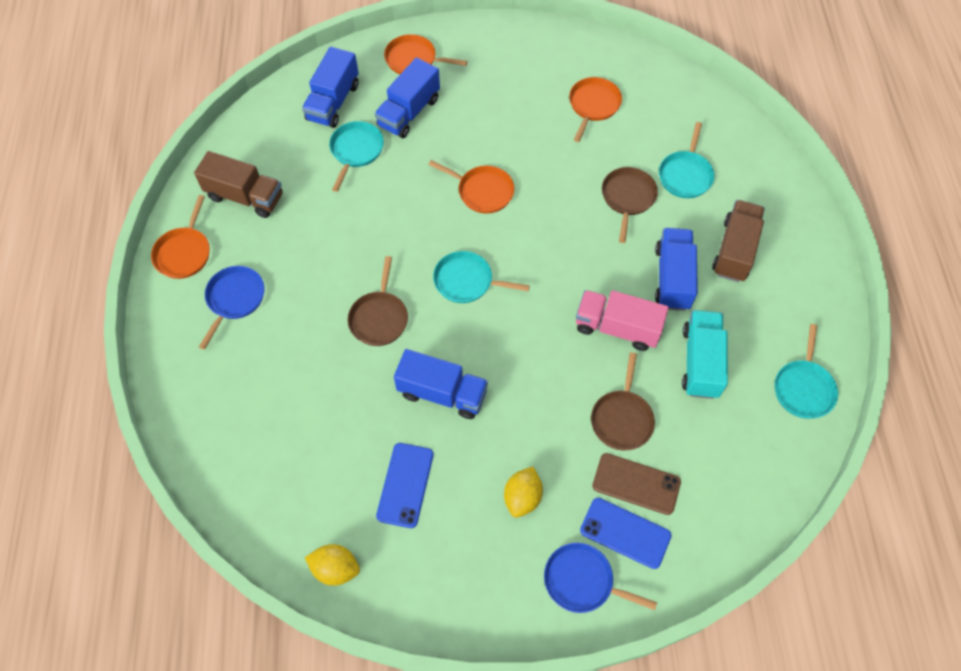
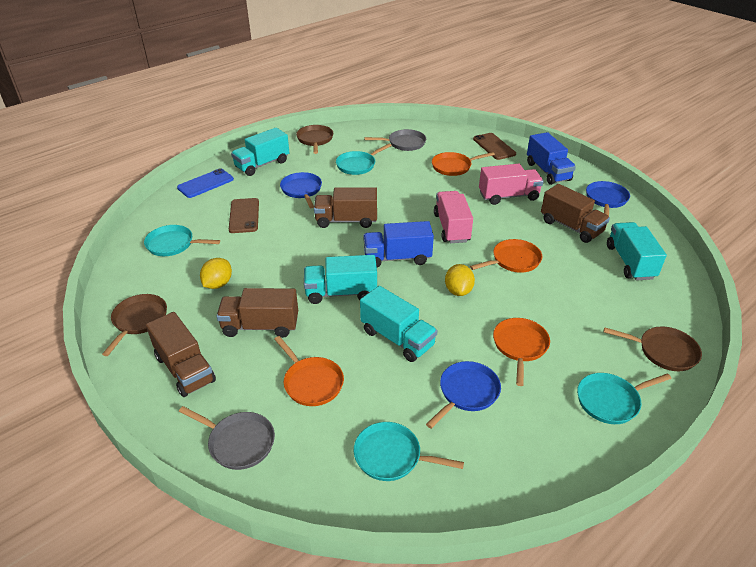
blue pan: [199,266,264,350] [544,543,657,613] = 2 -> [280,172,322,208] [426,361,501,429] [586,181,630,216] = 3
blue phone: [376,443,434,528] [580,498,672,569] = 2 -> [177,168,234,198] = 1
blue truck: [302,47,359,128] [374,57,440,138] [394,349,488,419] [655,228,698,311] = 4 -> [363,221,434,268] [527,132,576,185] = 2
brown phone: [592,453,681,515] = 1 -> [229,198,259,233] [473,133,516,160] = 2
brown truck: [194,151,283,218] [712,200,765,282] = 2 -> [146,312,216,397] [216,288,298,338] [314,187,377,228] [541,184,610,243] = 4
grey pan: none = 0 -> [179,406,275,470] [364,129,426,151] = 2
pink truck: [576,290,669,351] = 1 -> [434,191,473,243] [479,164,544,205] = 2
turquoise truck: [682,310,728,399] = 1 -> [231,128,289,176] [304,255,377,304] [360,286,437,362] [607,222,667,280] = 4

